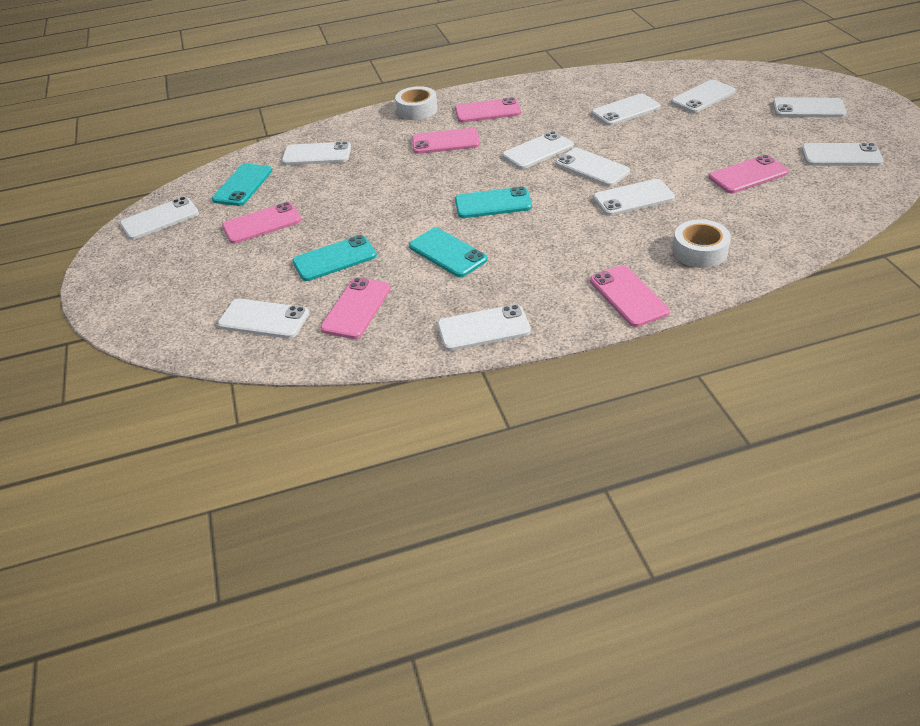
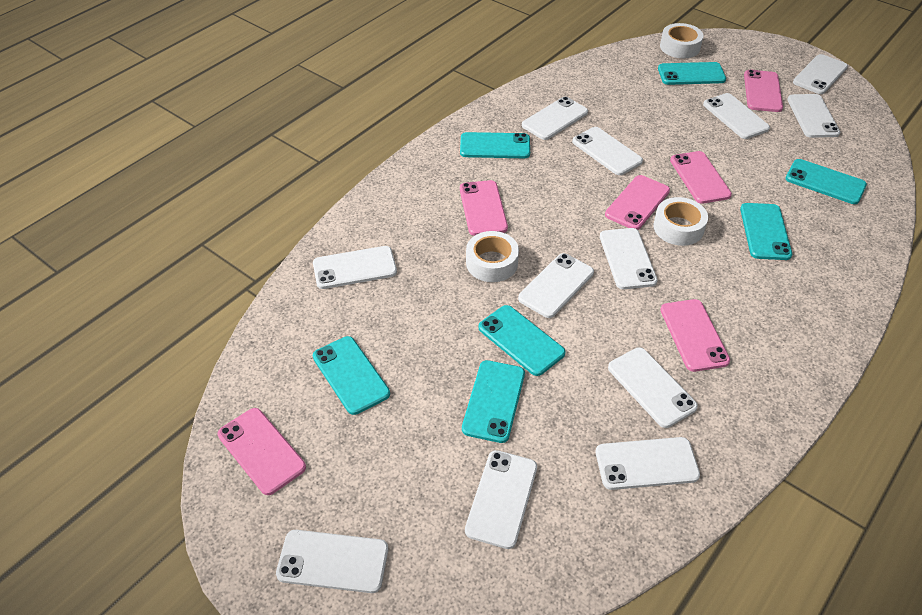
turquoise phone: [212,163,272,206] [292,235,377,281] [409,228,488,277] [455,186,532,218] = 4 -> [313,336,390,415] [460,132,530,158] [462,360,525,443] [478,305,566,376] [658,62,726,85] [740,203,792,260] [785,159,867,204] = 7
white phone: [120,197,199,240] [218,299,309,338] [282,141,351,165] [437,304,531,351] [502,131,574,169] [555,148,630,186] [592,94,661,126] [593,179,675,216] [671,80,736,113] [773,97,847,117] [801,143,884,166] = 11 -> [276,530,388,593] [313,246,397,289] [465,450,537,549] [518,253,594,318] [522,97,588,140] [572,127,643,175] [596,437,700,490] [600,228,658,289] [608,347,698,428] [703,93,770,139] [787,94,840,138] [793,54,848,94] = 12
white tape: [395,86,438,120] [673,219,731,268] = 2 -> [466,231,519,282] [653,197,708,246] [660,23,703,58] = 3

